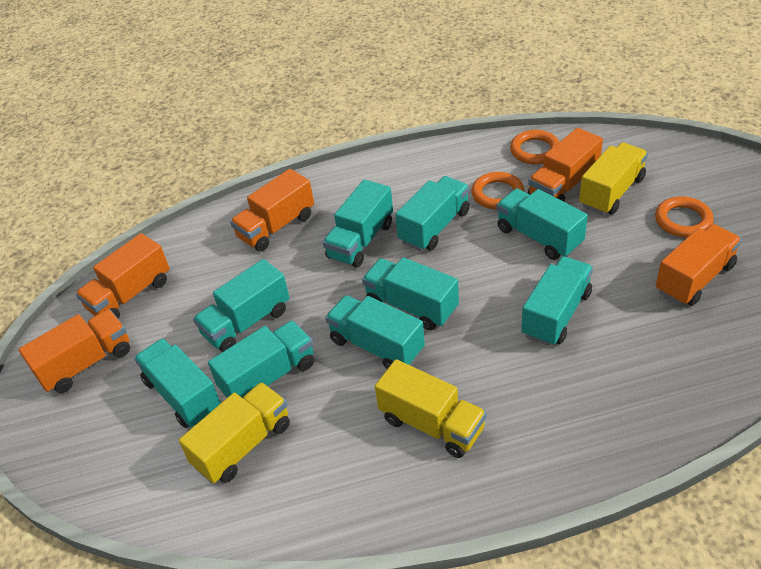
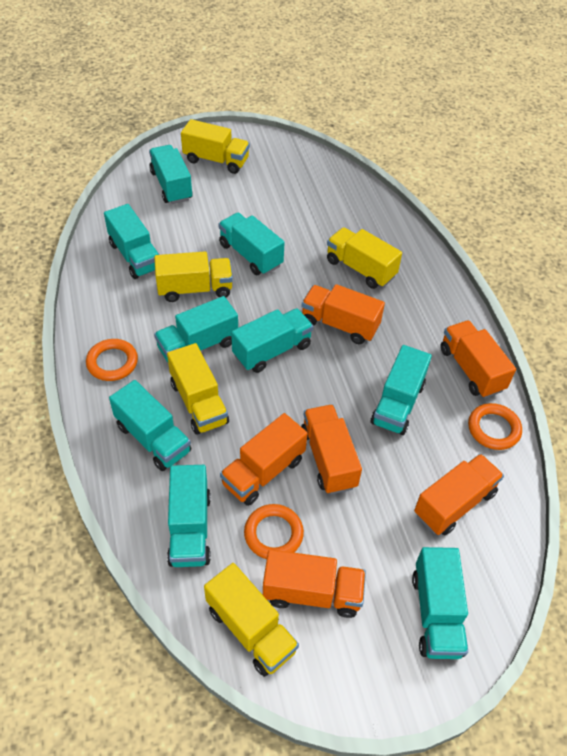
orange truck: [18,309,130,393] [76,233,170,319] [230,169,314,252] [528,128,603,202] [656,224,742,306] = 5 -> [220,413,308,506] [263,549,366,618] [301,284,385,344] [301,404,362,494] [414,454,504,535] [440,320,516,398] = 6
yellow truck: [179,382,290,484] [375,359,486,458] [579,142,648,215] = 3 -> [154,251,233,302] [167,343,229,435] [181,119,250,174] [204,563,299,677] [327,227,402,289] = 5

